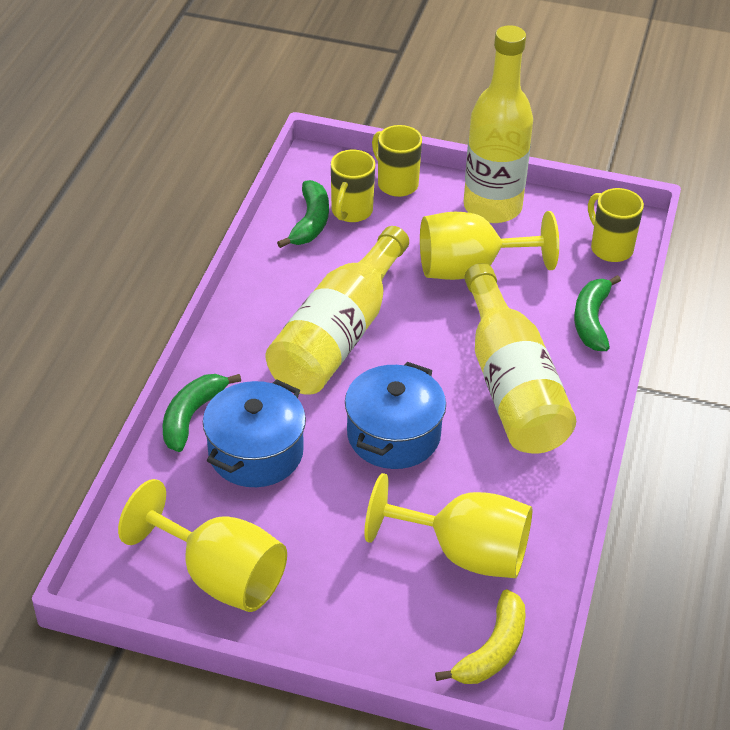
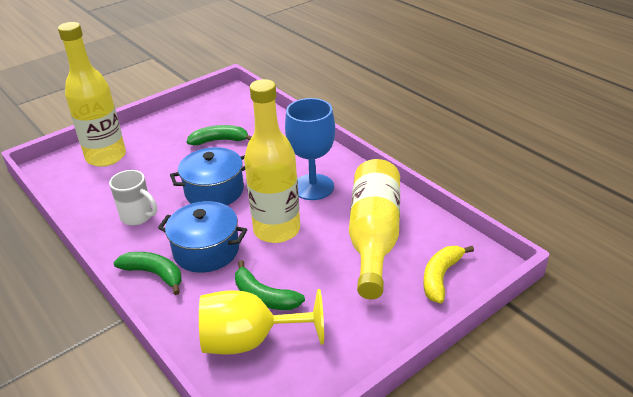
blue goblet: none = 0 -> [285,98,335,200] = 1
white mug: none = 0 -> [109,170,157,226] = 1
yellow goblet: [118,479,287,612] [364,473,532,578] [420,211,559,280] = 3 -> [199,289,324,355] = 1
yellow mug: [331,150,375,222] [372,125,422,197] [588,188,644,262] = 3 -> none = 0

